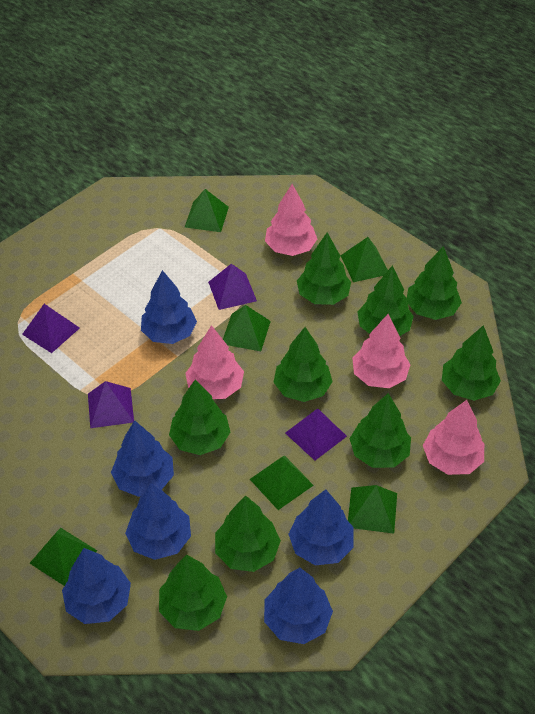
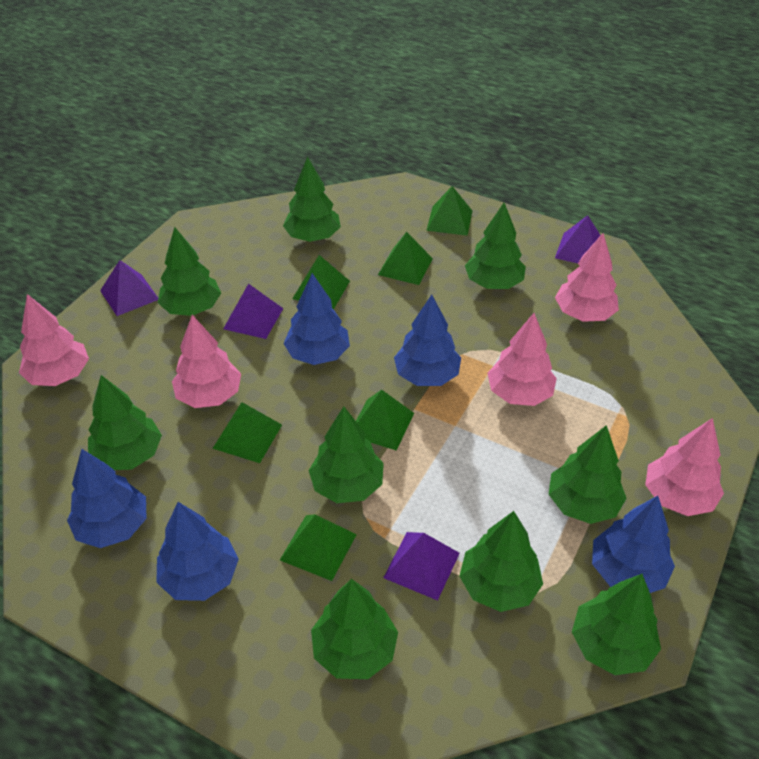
blue tree: [62,548,131,624] [111,420,174,497] [125,483,191,560] [141,270,197,344] [264,568,333,644] [288,489,354,566] = 6 -> [67,449,147,548] [156,502,239,601] [283,273,350,365] [394,294,461,386] [592,496,675,593] = 5
pink tree: [185,325,244,399] [265,184,317,256] [352,314,411,388] [423,400,484,475] = 4 -> [19,294,89,386] [172,315,241,408] [488,313,557,406] [555,233,619,322] [645,418,724,516] = 5

